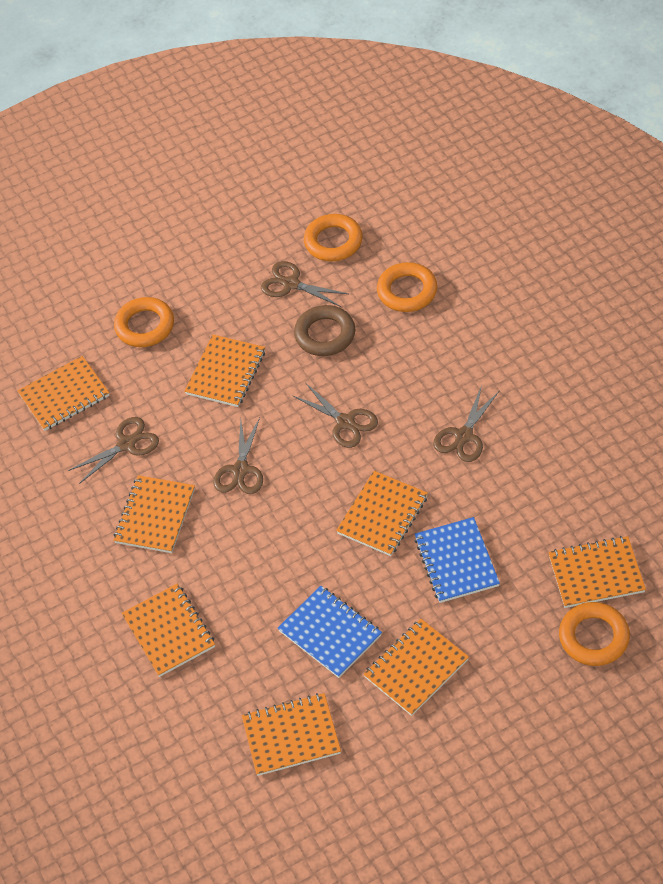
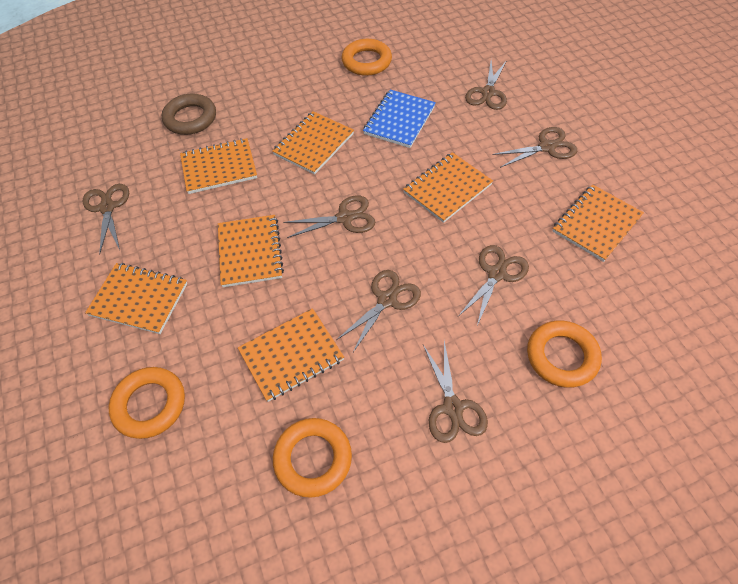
blue notebook: [278,586,382,678] [414,517,500,603] = 2 -> [363,90,436,148] = 1
brown scissors: [68,417,159,484] [213,417,263,494] [261,261,348,307] [292,383,378,448] [433,385,500,462] = 5 -> [83,184,129,254] [283,195,375,238] [336,270,421,352] [423,341,488,443] [458,245,529,326] [465,60,507,110] [492,127,577,168] = 7
orange notebook: [17,356,110,431] [113,475,195,553] [122,584,215,677] [184,334,265,407] [242,693,341,776] [336,471,428,556] [363,619,469,716] [548,536,646,608] = 8 -> [85,263,188,334] [180,138,257,194] [218,215,284,287] [238,308,344,402] [272,111,354,175] [403,152,493,223] [552,184,644,262] = 7

